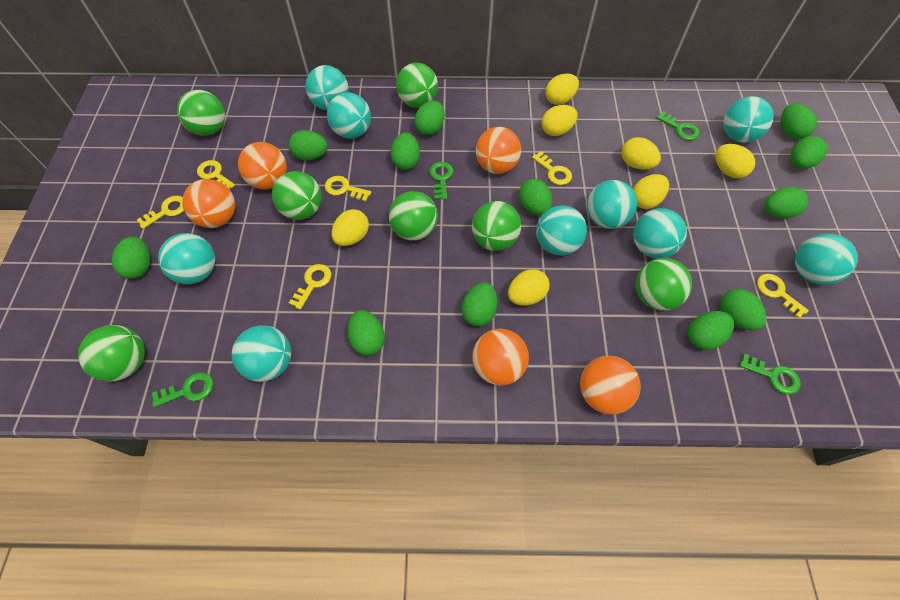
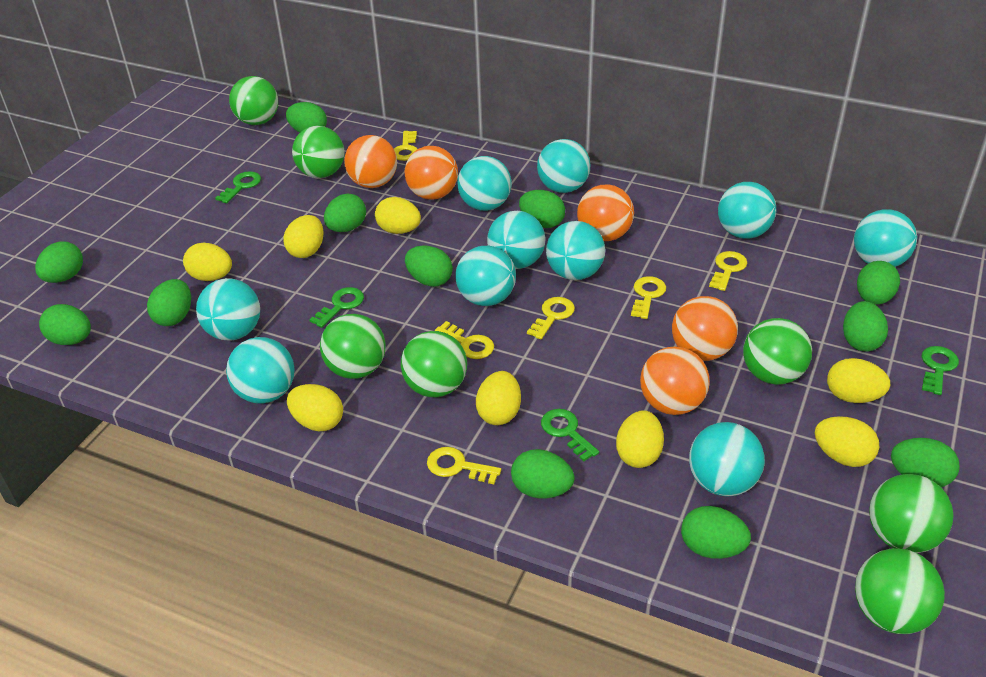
turquoise ball: [158,233,215,284] [232,325,291,382] [305,65,349,110] [327,92,371,138] [536,205,587,255] [587,180,637,229] [633,208,687,259] [723,96,774,143] [795,234,858,285] = 9 -> [196,278,260,341] [226,337,295,404] [455,246,516,306] [457,156,512,211] [487,211,545,269] [537,139,591,193] [546,221,605,280] [689,422,765,497] [718,182,776,239] [854,209,917,267] = 10
yellow egg: [331,209,369,246] [508,269,550,306] [541,105,578,136] [545,73,579,105] [622,137,661,170] [633,174,669,209] [715,144,755,178] = 7 -> [183,243,232,281] [283,215,324,258] [287,384,343,431] [375,197,421,234] [476,371,521,425] [616,410,664,468] [814,416,879,467] [827,358,891,403] = 8

